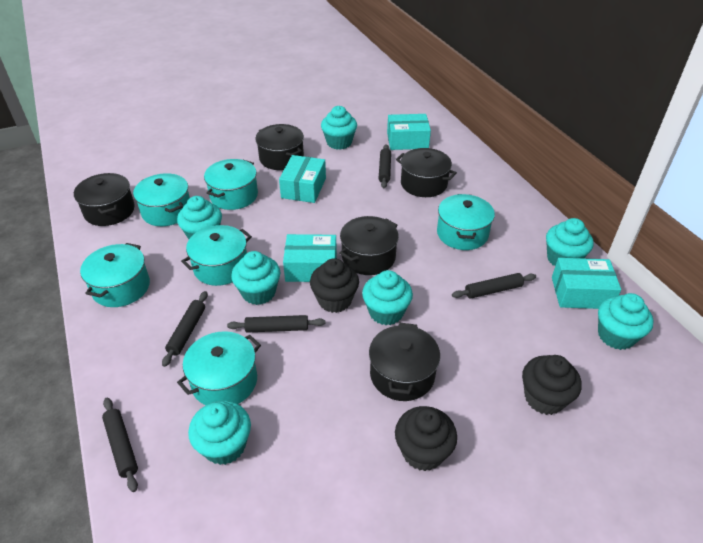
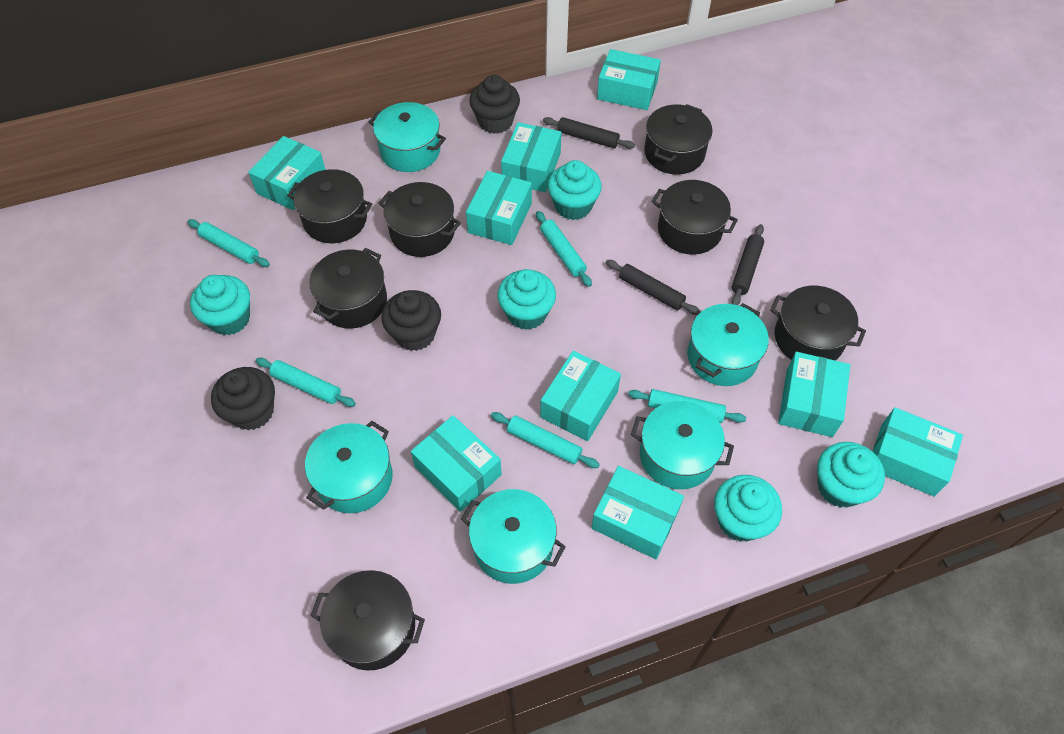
black pot: [74,173,135,226] [255,124,304,170] [339,216,399,275] [369,323,440,401] [396,148,457,197] = 5 -> [287,169,372,243] [309,248,387,329] [310,570,425,671] [379,182,461,257] [644,104,713,175] [652,180,738,254] [770,286,866,360] = 7
black rolling pin: [102,397,138,492] [162,291,208,367] [227,315,325,333] [379,144,391,188] [452,273,536,299] = 5 -> [543,117,635,149] [606,260,701,315] [732,224,764,305] = 3
turquoise box: [279,155,326,203] [283,234,337,282] [387,114,431,150] [552,258,621,309] = 4 -> [248,136,326,210] [411,415,502,512] [466,171,532,245] [501,122,561,192] [540,351,621,441] [592,466,684,559] [597,49,661,110] [778,352,850,437] [872,407,963,497] = 9
turquoise cupcake: [177,196,222,239] [188,401,251,465] [231,251,281,305] [321,106,357,150] [362,270,413,325] [546,218,594,266] [598,293,654,350] = 7 -> [190,275,250,335] [498,269,556,330] [548,160,602,220] [714,475,782,542] [817,442,885,508] = 5
turquoise pot: [80,243,150,307] [133,173,190,226] [177,331,261,405] [181,225,252,286] [204,159,258,210] [437,194,495,250] = 6 -> [305,421,393,513] [369,102,446,172] [461,489,566,584] [631,401,734,489] [687,303,769,386] = 5
turquoise rolling pin: none = 0 -> [187,219,270,267] [256,358,356,407] [491,412,600,468] [536,211,592,287] [628,389,746,423] = 5

